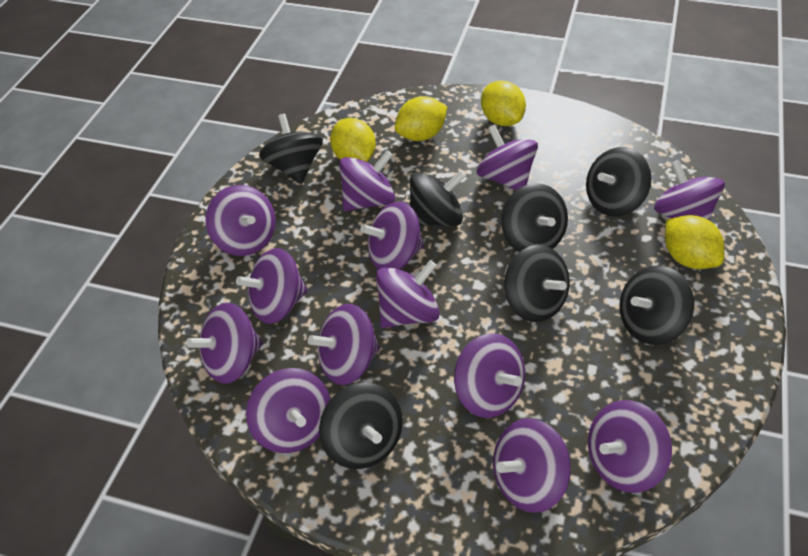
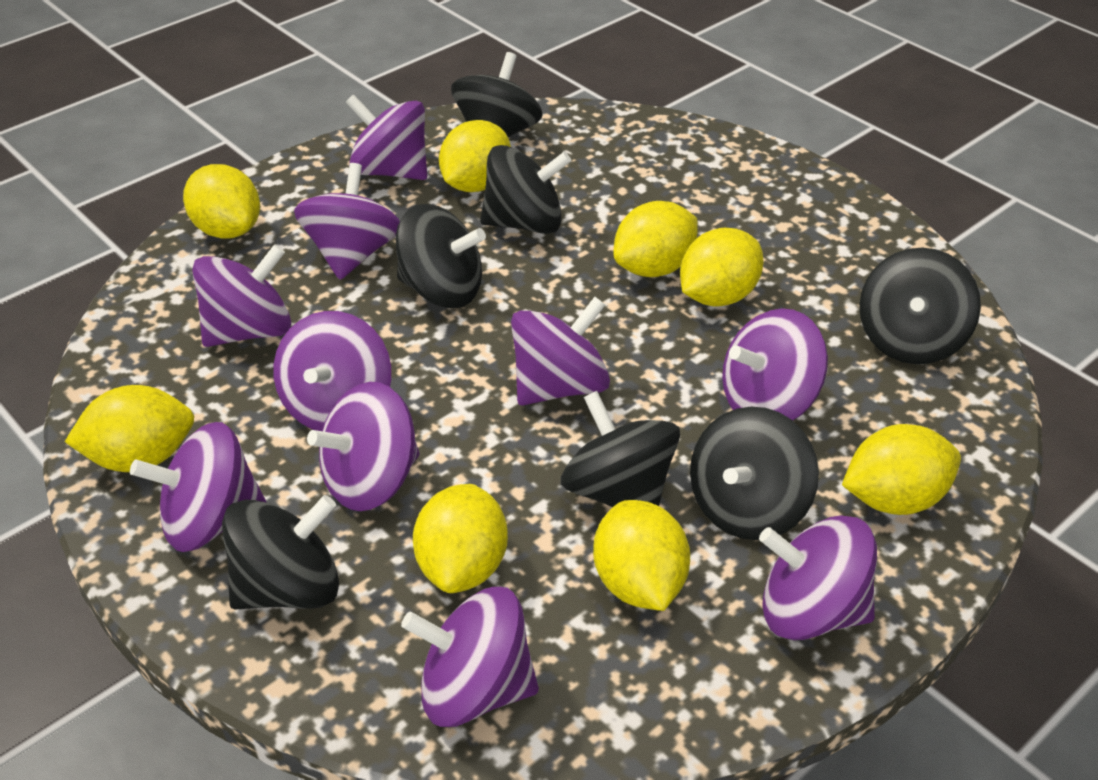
purple spinning top: [186,303,263,384] [206,185,276,256] [236,248,308,324] [246,368,330,453] [308,304,380,385] [339,150,395,211] [360,202,424,270] [376,260,440,328] [454,333,525,418] [477,125,538,190] [493,418,571,513] [588,400,672,493] [654,160,725,221] = 13 -> [130,422,267,552] [192,244,291,347] [273,311,391,431] [294,163,400,280] [307,382,420,511] [346,94,427,180] [401,587,539,727] [511,297,610,405] [722,308,828,420] [759,515,877,640] = 10
yellow lemon: [330,118,376,162] [395,96,447,141] [481,80,526,126] [665,215,725,269] = 4 -> [65,385,194,472] [183,164,260,239] [413,484,508,593] [439,120,511,192] [593,500,690,611] [613,201,697,277] [680,228,764,306] [842,424,961,515] = 8

